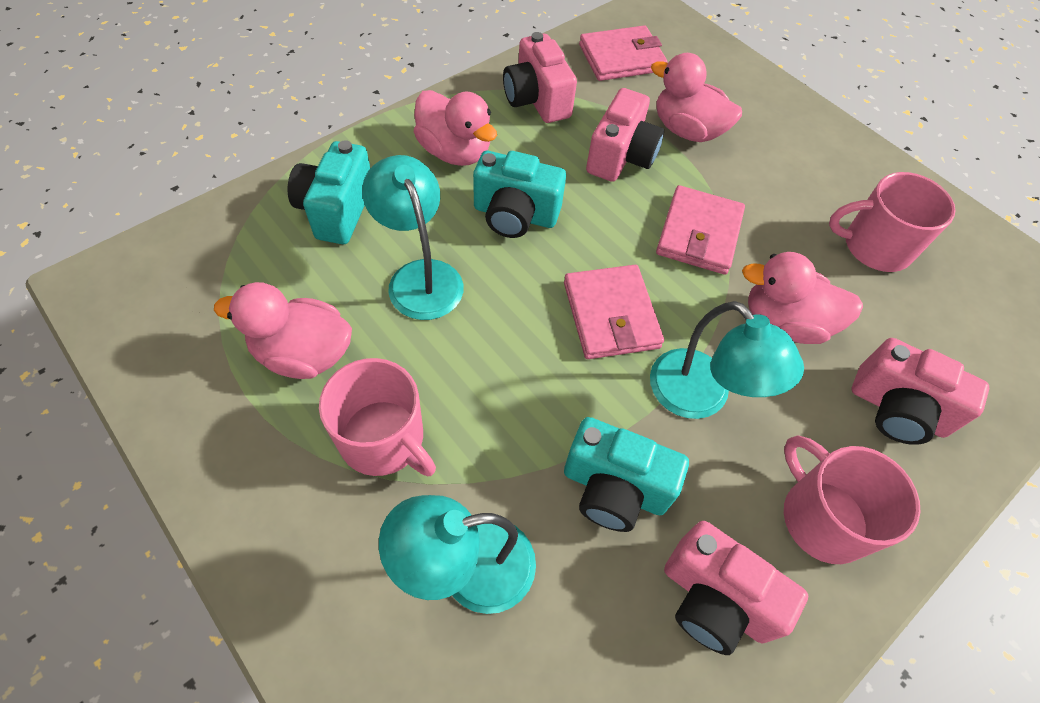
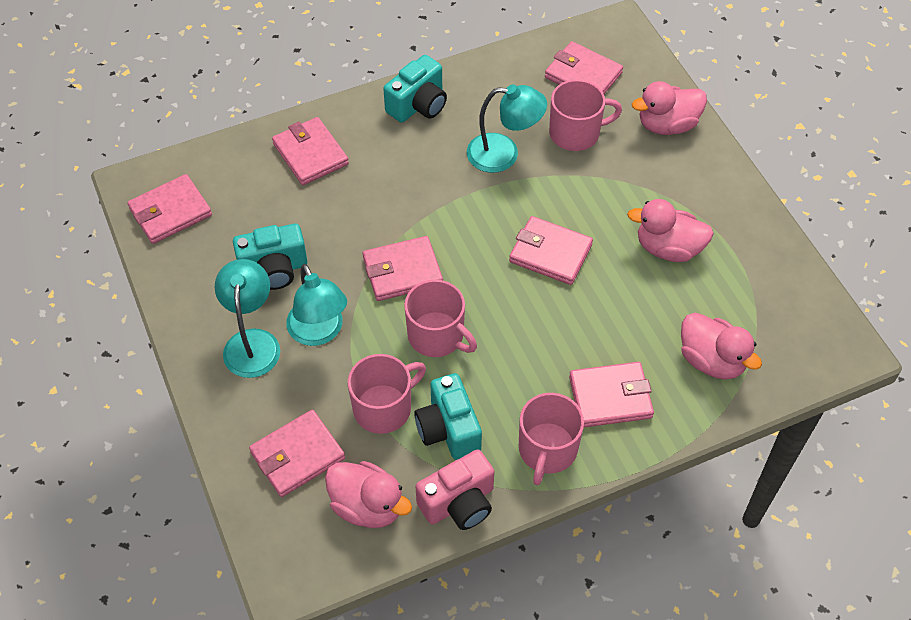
pink camera: [503,32,577,123] [586,88,664,182] [664,521,808,655] [852,338,990,445] = 4 -> [416,449,494,530] = 1
pink mug: [319,358,436,476] [784,435,920,564] [829,172,956,272] = 3 -> [348,354,426,434] [404,280,477,357] [519,393,584,485] [549,80,622,151] = 4
pink wallet: [564,265,664,359] [579,25,667,81] [656,185,745,275] = 3 -> [127,174,212,244] [249,410,345,497] [272,117,349,185] [363,236,443,301] [509,216,593,285] [545,41,623,94] [569,362,654,427] = 7

